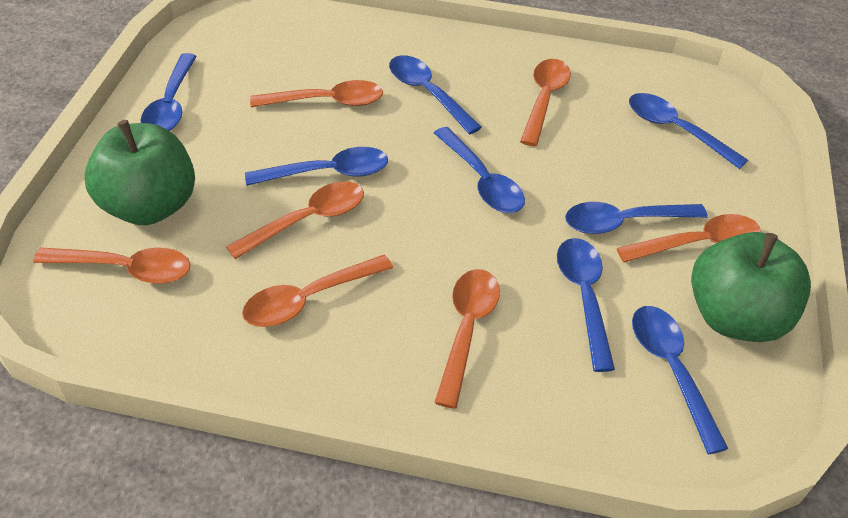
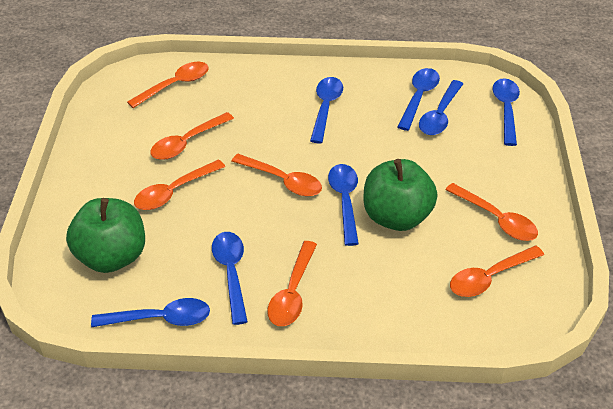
blue spoon: [141,53,197,131] [245,147,388,186] [389,55,482,134] [434,127,525,213] [557,238,615,372] [565,202,707,234] [629,93,748,169] [632,306,729,454] = 8 -> [91,298,210,327] [212,232,248,325] [310,77,343,143] [328,164,359,246] [397,68,440,131] [419,80,463,135] [492,78,520,146] = 7

